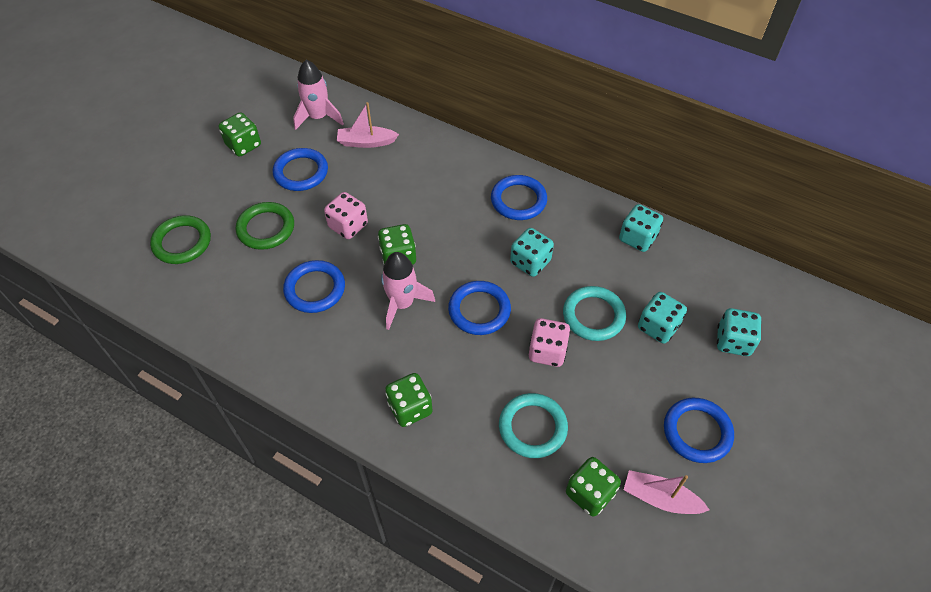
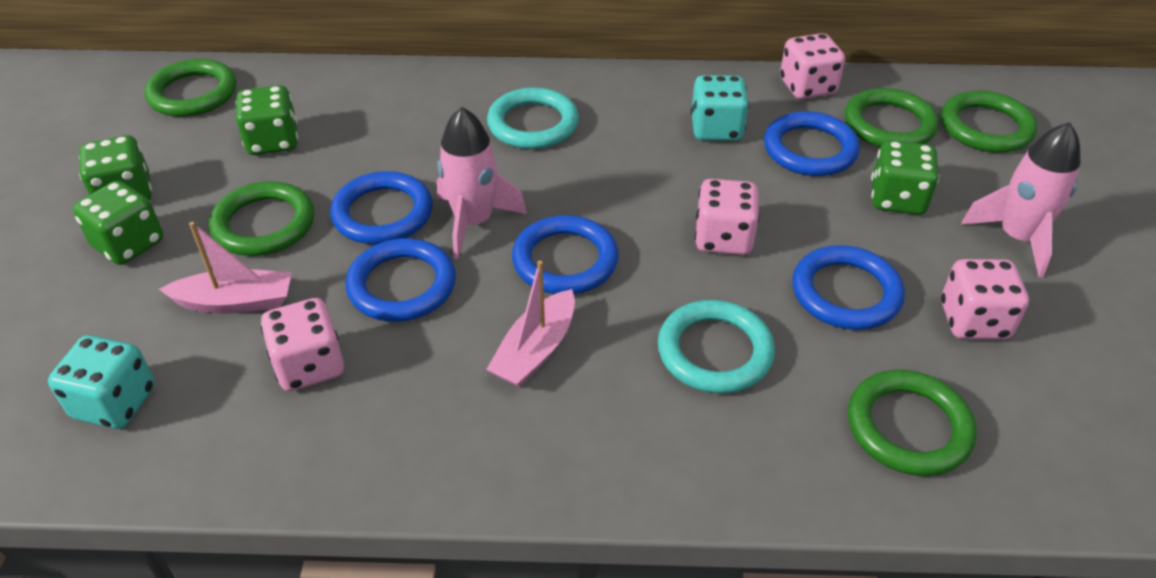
green ring: [150,215,211,264] [236,202,294,250] = 2 -> [145,59,236,117] [209,181,314,256] [844,88,939,147] [848,370,977,476] [941,91,1037,153] = 5
pink dice: [324,192,368,239] [529,318,571,367] = 2 -> [260,298,344,391] [695,179,759,255] [780,33,845,99] [941,259,1029,339] = 4
turquoise dice: [510,228,554,277] [619,204,663,252] [638,292,687,344] [717,308,762,356] = 4 -> [48,335,155,429] [691,75,749,141] = 2

